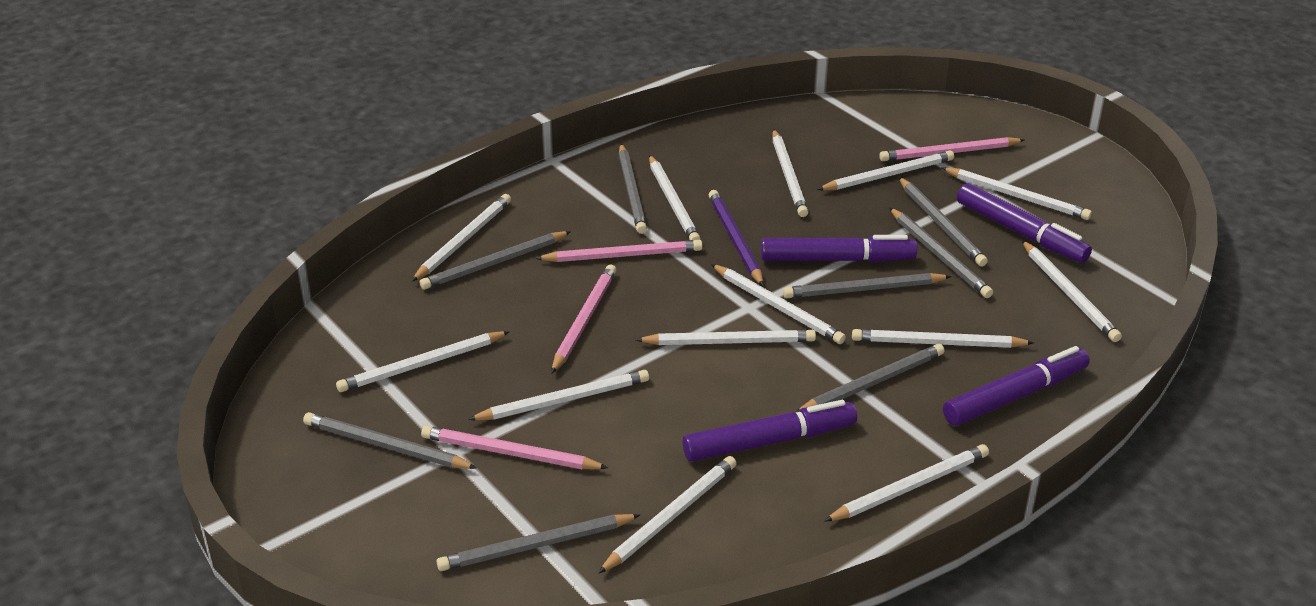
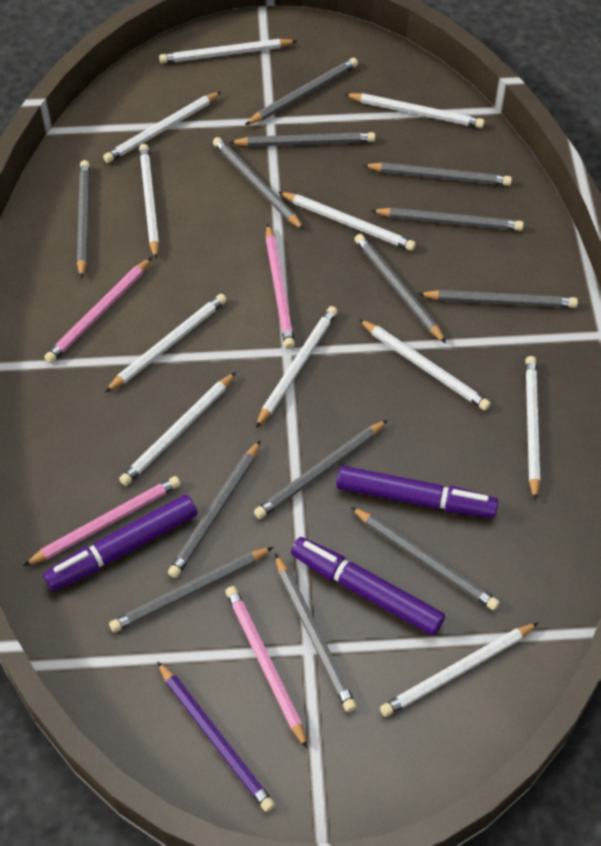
grey pencil: [303,412,477,469] [420,231,571,290] [437,514,640,571] [619,144,647,234] [783,273,952,298] [795,344,944,413] [889,207,993,298] [899,177,988,266] = 8 -> [77,160,90,279] [109,547,273,633] [168,440,261,578] [213,137,304,230] [229,132,375,147] [245,58,358,125] [254,420,387,519] [275,553,357,712] [351,507,500,610] [355,234,446,343] [362,162,512,186] [370,208,524,231] [418,290,578,308] = 13
purple marker: [683,400,857,461] [761,235,917,262] [943,346,1090,426] [957,183,1092,263] = 4 -> [43,495,197,591] [291,537,445,636] [336,466,498,518] = 3
white pencil: [336,331,510,392] [411,194,511,282] [468,370,649,420] [598,456,737,574] [636,330,816,345] [649,155,701,241] [711,264,846,344] [772,129,808,217] [817,150,954,190] [824,444,989,522] [852,329,1034,348] [942,167,1092,220] [1022,240,1122,342] = 13 -> [103,91,222,163] [105,294,227,392] [119,372,236,486] [139,144,159,259] [159,39,297,64] [256,306,338,428] [278,192,416,251] [344,93,485,128] [359,319,491,411] [380,622,539,717] [525,356,540,501] = 11

